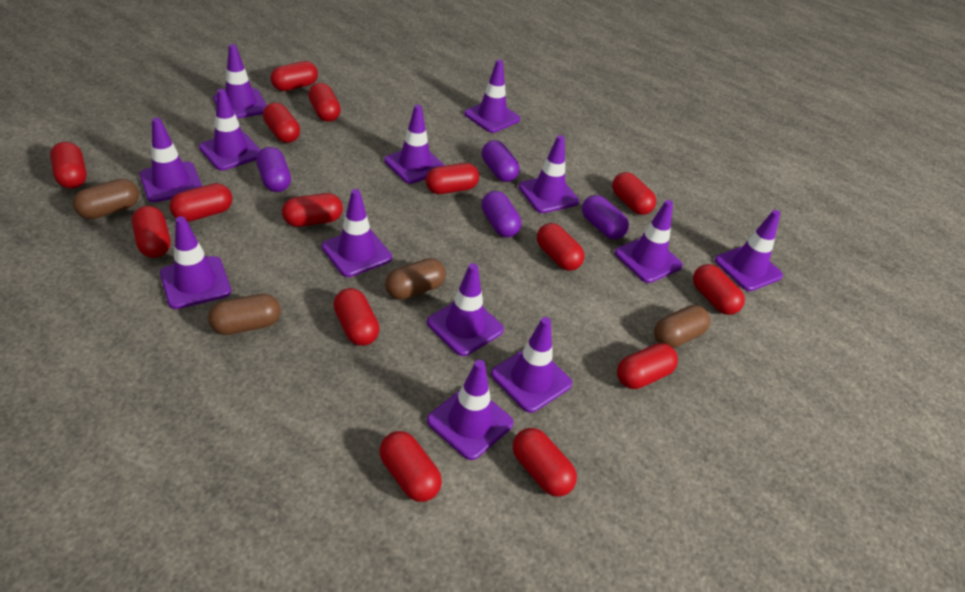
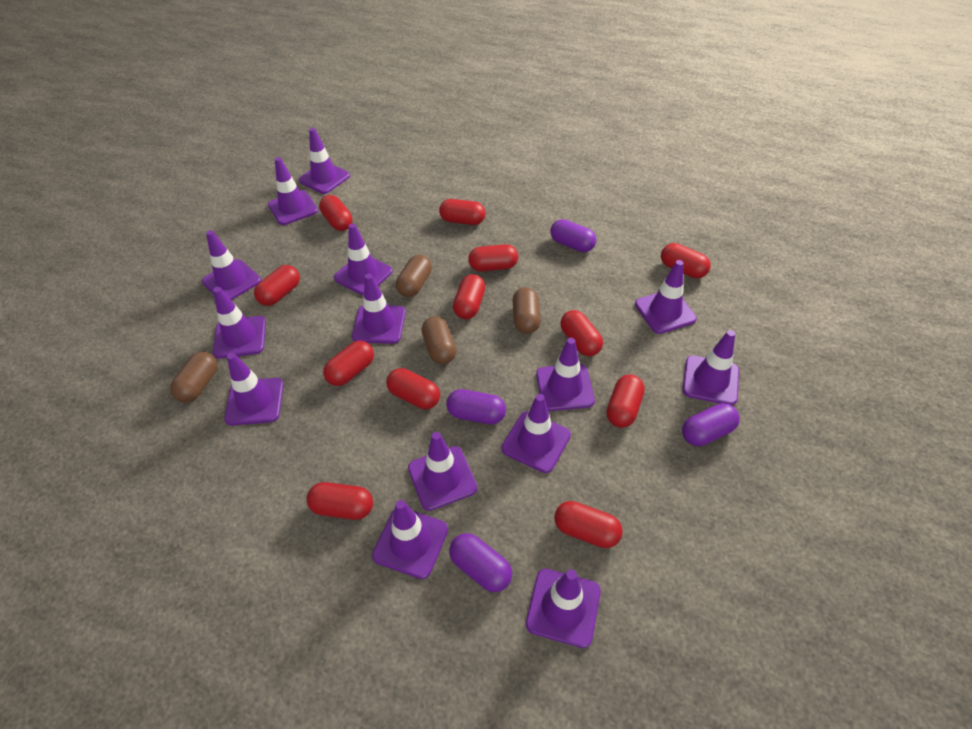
purple traffic cone: [140,118,202,202] [160,216,231,309] [199,89,261,170] [213,44,267,119] [322,189,392,277] [384,105,445,184] [427,263,504,356] [427,360,513,460] [464,60,520,133] [491,317,572,413] [519,135,579,213] [615,200,683,283] [715,210,783,291] = 13 -> [202,230,261,300] [213,287,266,358] [224,353,284,425] [268,157,318,225] [299,128,350,194] [334,223,392,296] [352,274,406,344] [372,500,448,579] [408,432,477,511] [501,394,571,473] [526,569,601,648] [536,338,595,411] [635,260,697,334] [683,330,739,406] = 14
red capsule: [50,142,87,189] [132,206,170,258] [169,183,232,222] [263,103,300,143] [271,61,318,91] [282,193,343,227] [308,83,341,122] [333,288,379,346] [380,431,442,502] [426,163,479,194] [513,428,577,497] [537,223,585,271] [612,172,656,215] [617,343,678,389] [693,264,745,315] = 15 -> [254,265,300,306] [307,482,373,520] [319,195,352,231] [323,341,374,386] [386,368,440,409] [439,199,485,225] [453,274,485,319] [468,244,518,271] [554,501,623,548] [560,310,603,356] [606,375,645,428] [661,243,711,278] = 12

